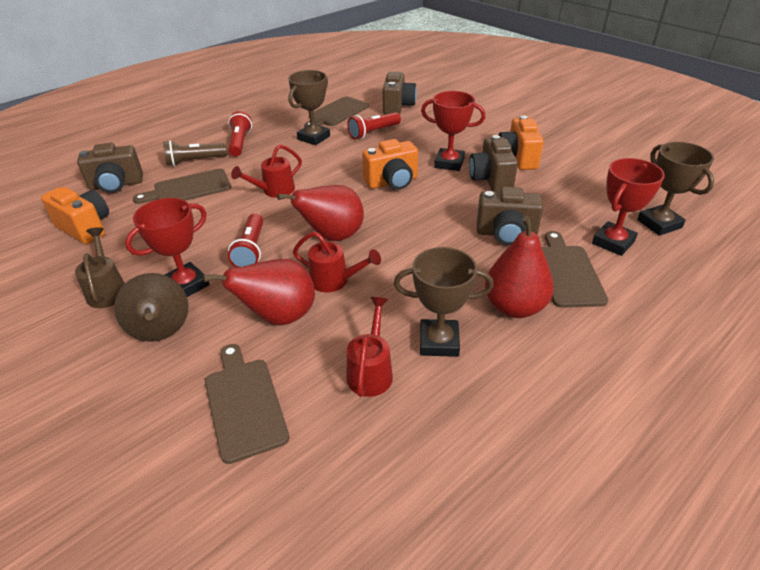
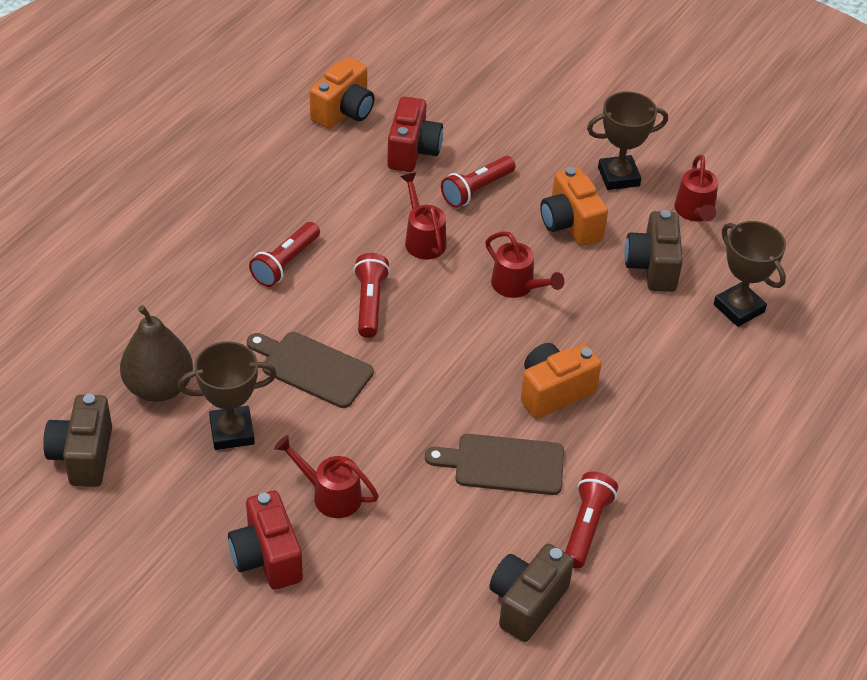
brown camera: [77,143,143,193] [383,72,417,114] [469,135,518,192] [477,187,543,245] = 4 -> [43,394,112,487] [489,544,574,642] [624,210,683,292] = 3
brown cutting board: [133,169,231,204] [205,344,289,464] [304,96,369,127] [541,231,608,308] = 4 -> [247,332,374,408] [425,434,564,495] = 2
brown flashlight: [163,140,227,166] = 1 -> none = 0
brown watering can: [75,227,125,308] = 1 -> none = 0
red camera: none = 0 -> [228,491,303,590] [387,96,443,172] = 2
red flashlight: [228,111,252,156] [228,214,263,268] [347,112,401,139] = 3 -> [249,222,320,287] [354,253,390,338] [441,156,516,208] [565,472,618,569] = 4
red pear: [203,259,315,326] [277,185,364,241] [485,216,554,318] = 3 -> none = 0
red trophy: [125,198,210,297] [421,91,485,171] [592,158,665,256] = 3 -> none = 0
red watering can: [231,144,302,198] [293,231,381,292] [347,297,393,397] = 3 -> [274,435,379,518] [400,172,447,259] [485,231,564,298] [675,155,718,221] = 4

